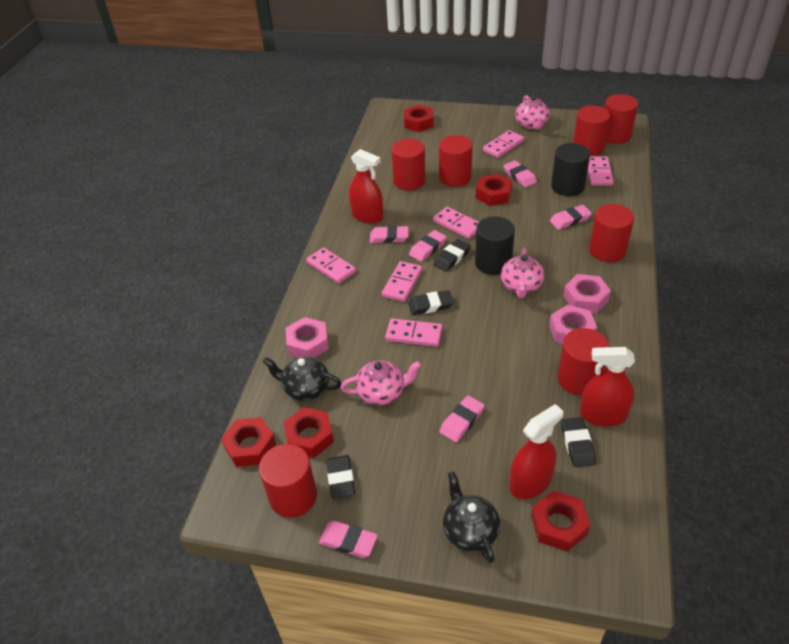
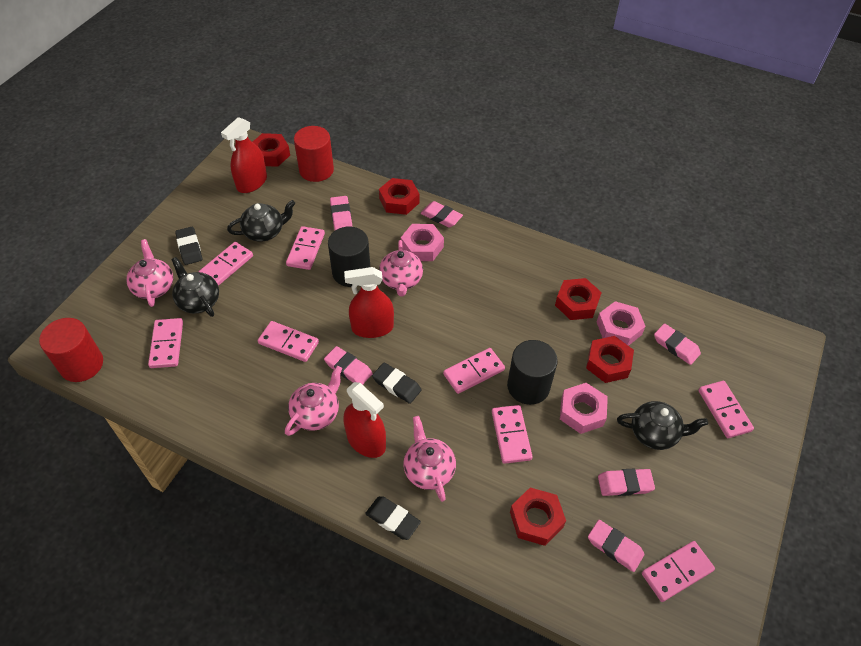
black eraser: [326,455,355,499] [408,290,454,315] [433,239,471,272] [561,417,596,467] = 4 -> [175,227,202,265] [365,496,421,540] [372,363,422,404] = 3
black teapot: [263,357,342,401] [443,471,500,563] = 2 -> [171,257,219,317] [227,200,295,242] [617,401,708,450] = 3
pink domino: [306,247,356,284] [382,261,422,302] [385,318,443,347] [433,207,479,239] [483,130,524,158] [588,156,614,185] = 6 -> [148,318,183,368] [199,242,253,286] [258,321,319,362] [286,226,325,270] [443,348,505,394] [492,405,533,464] [642,541,715,602] [698,381,754,438] = 8
pink teapot: [340,361,422,405] [501,248,544,298] [515,95,549,129] = 3 -> [126,239,173,307] [285,366,342,436] [379,240,423,296] [403,416,456,502] = 4
red cylinder: [259,444,317,518] [391,139,426,190] [439,135,472,187] [557,328,609,395] [573,106,610,156] [589,204,634,262] [604,94,638,144] = 7 -> [39,318,103,382] [294,126,334,182] = 2

